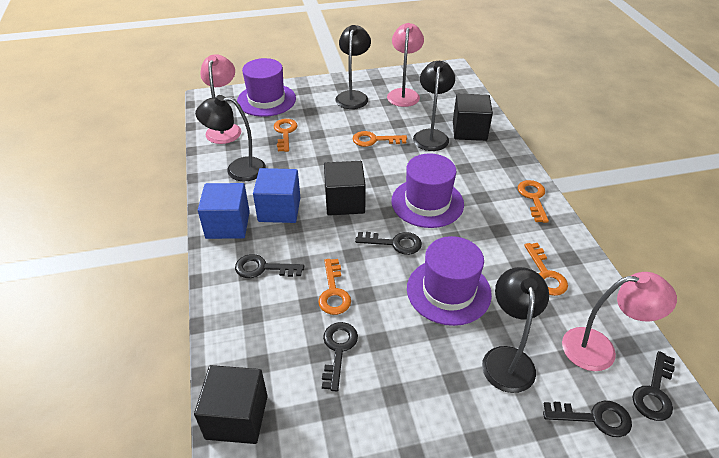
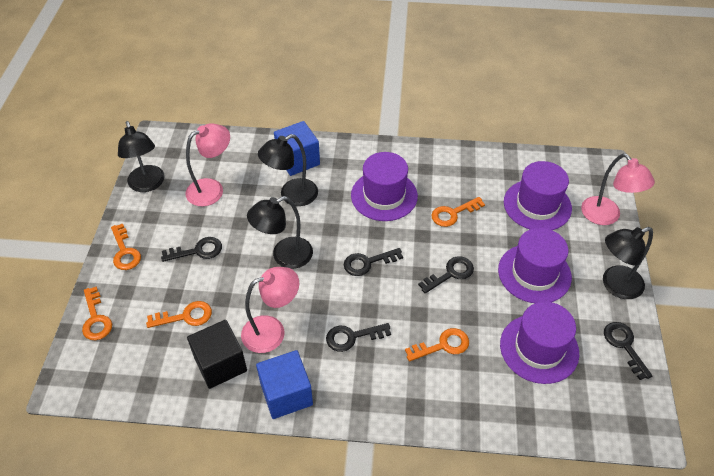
black cube: [194,365,268,444] [324,161,366,216] [453,94,493,141] = 3 -> [187,320,247,389] = 1
purple hat: [237,58,296,117] [391,153,464,228] [407,236,492,326] = 3 -> [351,152,418,221] [498,228,572,303] [500,302,579,384] [504,161,572,230] = 4

